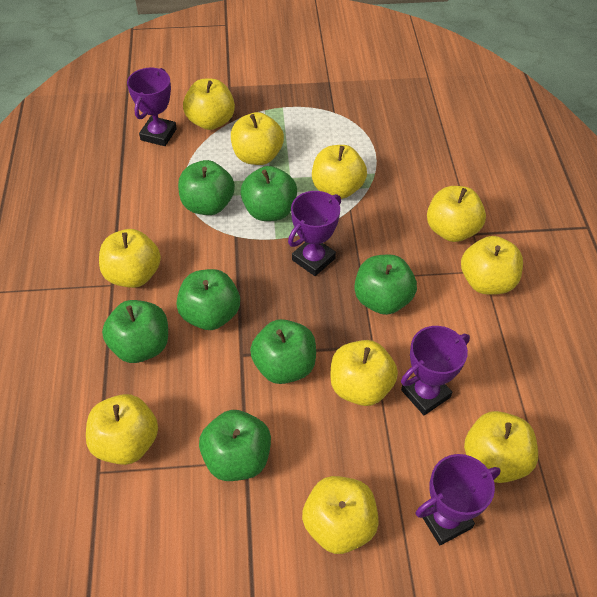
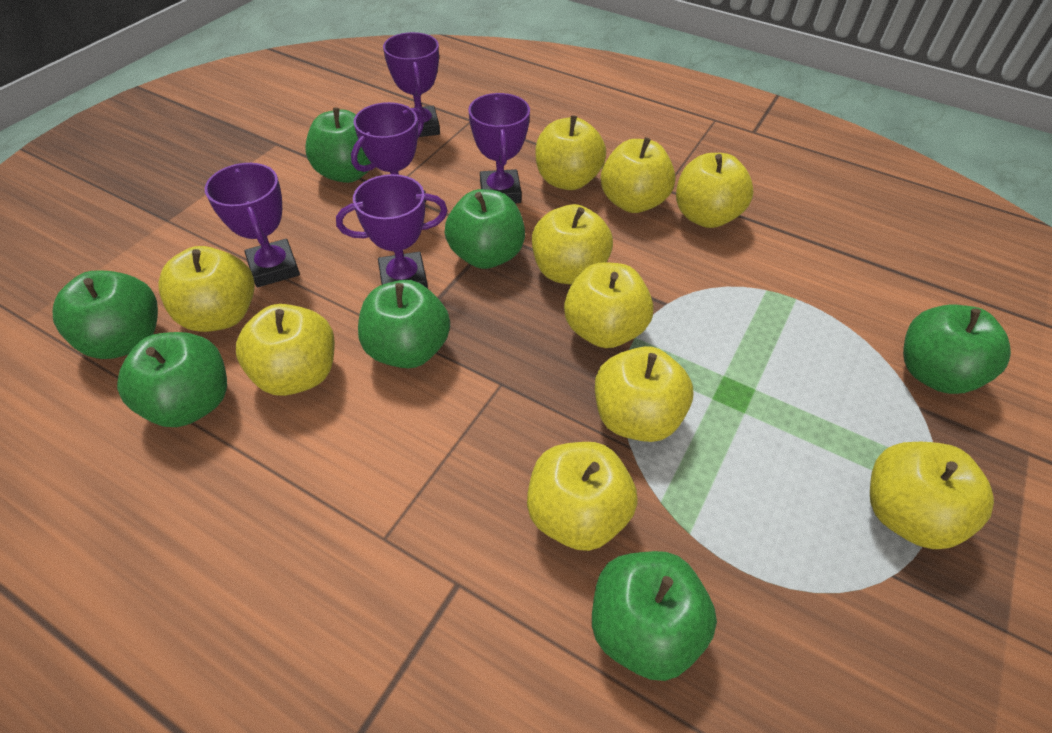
purple trophy: [127,68,177,146] [288,191,341,276] [401,326,470,415] [415,454,500,545] = 4 -> [205,163,300,287] [336,174,448,289] [351,102,426,202] [383,32,440,137] [468,93,530,203] = 5

